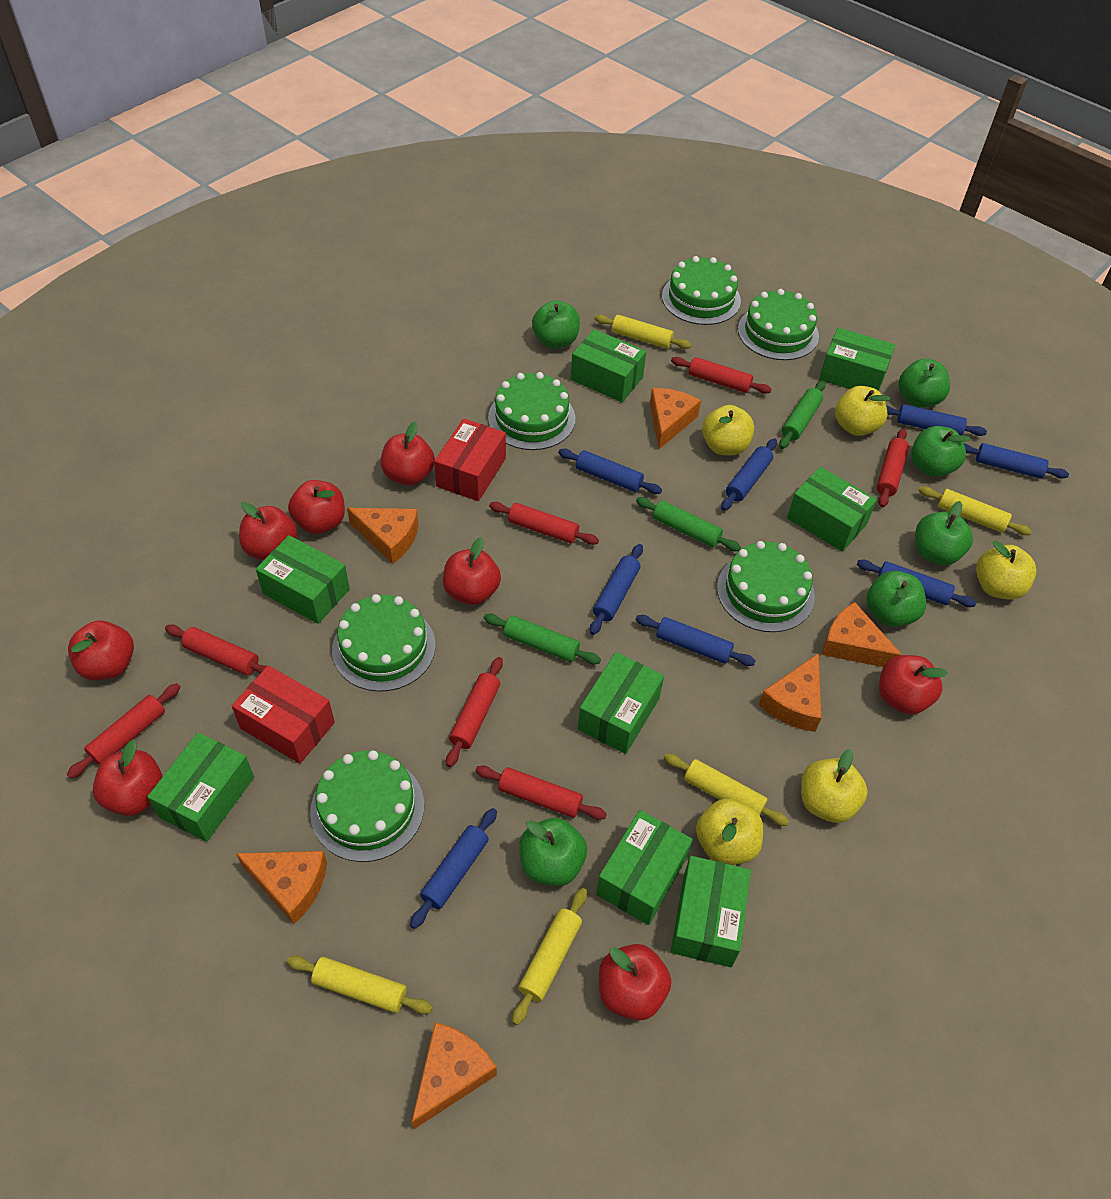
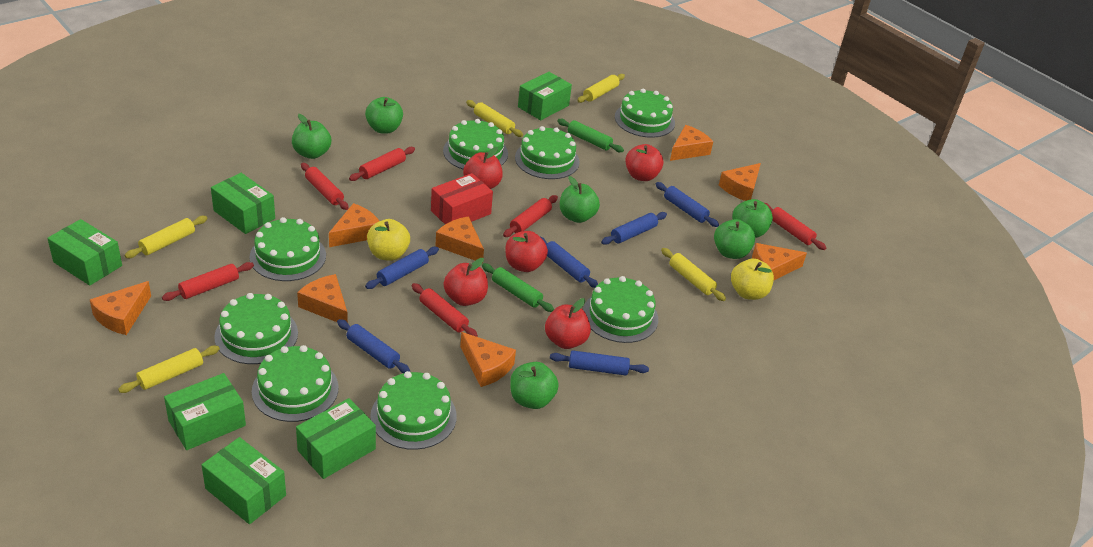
blue rolling pin: [410,808,497,929] [558,449,662,494] [590,544,643,635] [636,615,755,666] [721,438,777,511] [857,560,977,607] [886,404,987,436] [964,443,1069,479] = 8 -> [337,319,410,373] [365,247,439,289] [541,237,598,288] [550,350,649,376] [601,212,667,245] [656,182,719,227] = 6
green box: [147,732,254,842] [256,535,350,624] [571,329,646,402] [578,652,664,754] [596,810,693,925] [671,856,751,967] [787,467,877,552] [819,328,895,391] = 8 -> [47,219,122,286] [164,373,246,450] [202,437,286,524] [211,173,275,234] [296,398,376,479] [518,72,572,120] = 6
green cake: [310,750,424,862] [332,594,435,692] [488,372,575,450] [662,256,741,325] [717,541,815,632] [738,289,819,360] = 6 -> [214,293,298,364] [250,217,326,281] [252,345,338,422] [370,371,457,450] [443,119,508,169] [515,126,580,179] [583,276,658,343] [615,89,675,138] = 8
green rolling pin: [484,614,601,664] [636,497,741,551] [779,381,825,449] = 3 -> [482,263,554,312] [557,119,624,152] = 2
orange cheese: [236,851,327,924] [347,508,419,564] [411,1022,497,1129] [650,388,701,449] [759,653,821,732] [821,602,902,667] = 6 -> [90,281,151,335] [297,274,348,323] [329,203,379,247] [435,216,484,260] [460,332,516,387] [670,125,713,161] [719,163,761,201] [752,243,807,280] = 8
red apple: [68,621,134,680] [93,740,163,816] [239,502,297,560] [288,480,345,534] [381,422,435,485] [443,537,501,605] [599,944,671,1021] [879,655,948,714] = 8 -> [444,258,488,306] [463,147,503,189] [505,231,548,272] [545,298,591,349] [625,144,663,181] = 5
red box: [232,665,335,764] [434,418,506,501] = 2 -> [431,173,493,224] = 1
red rolling pin: [67,683,181,779] [165,625,267,675] [446,657,503,767] [475,766,607,820] [489,502,599,545] [671,357,772,394] [877,428,909,508] = 7 -> [162,262,254,301] [301,163,349,210] [349,147,415,181] [412,283,478,337] [503,195,558,237] [765,203,826,250] = 6
yellow apple: [696,798,763,865] [702,405,754,455] [801,749,868,823] [835,386,890,436] [976,541,1036,600] = 5 -> [367,219,410,261] [731,258,774,300] = 2

